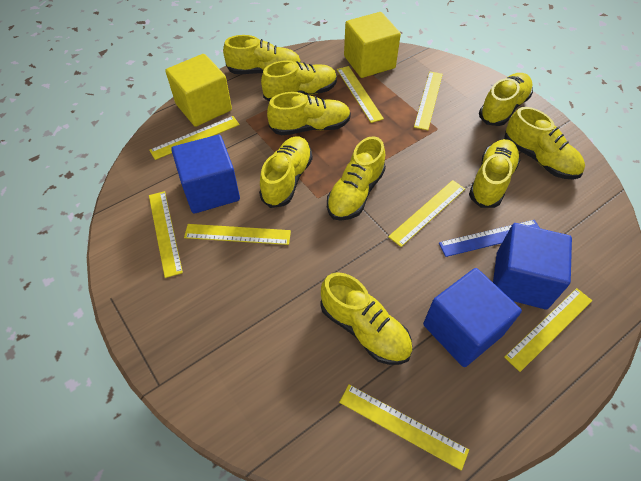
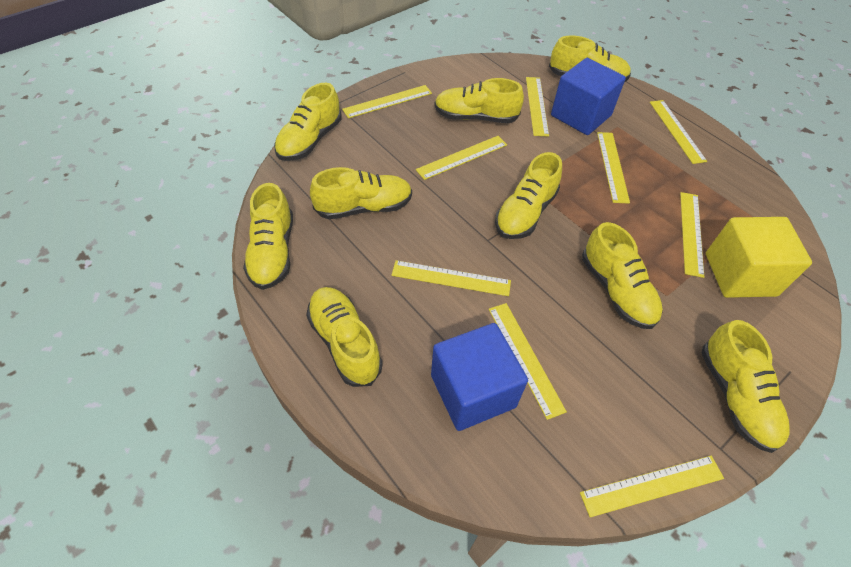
blue cube: [171,135,240,214] [423,268,522,367] [493,223,572,309] = 3 -> [431,323,528,431] [551,58,626,135] = 2
blue ruler: [439,220,540,257] = 1 -> none = 0
yellow cube: [165,54,232,127] [344,12,401,78] = 2 -> [706,217,812,298] = 1
yellow ruler: [149,116,240,160] [149,191,183,278] [184,224,291,245] [337,66,384,123] [339,385,469,471] [388,180,465,247] [414,71,443,130] [504,288,592,372] = 8 -> [342,85,432,118] [391,260,511,296] [416,136,507,180] [489,303,567,420] [526,77,549,137] [580,456,724,517] [597,132,630,204] [650,100,707,164] [680,192,704,278] = 9

